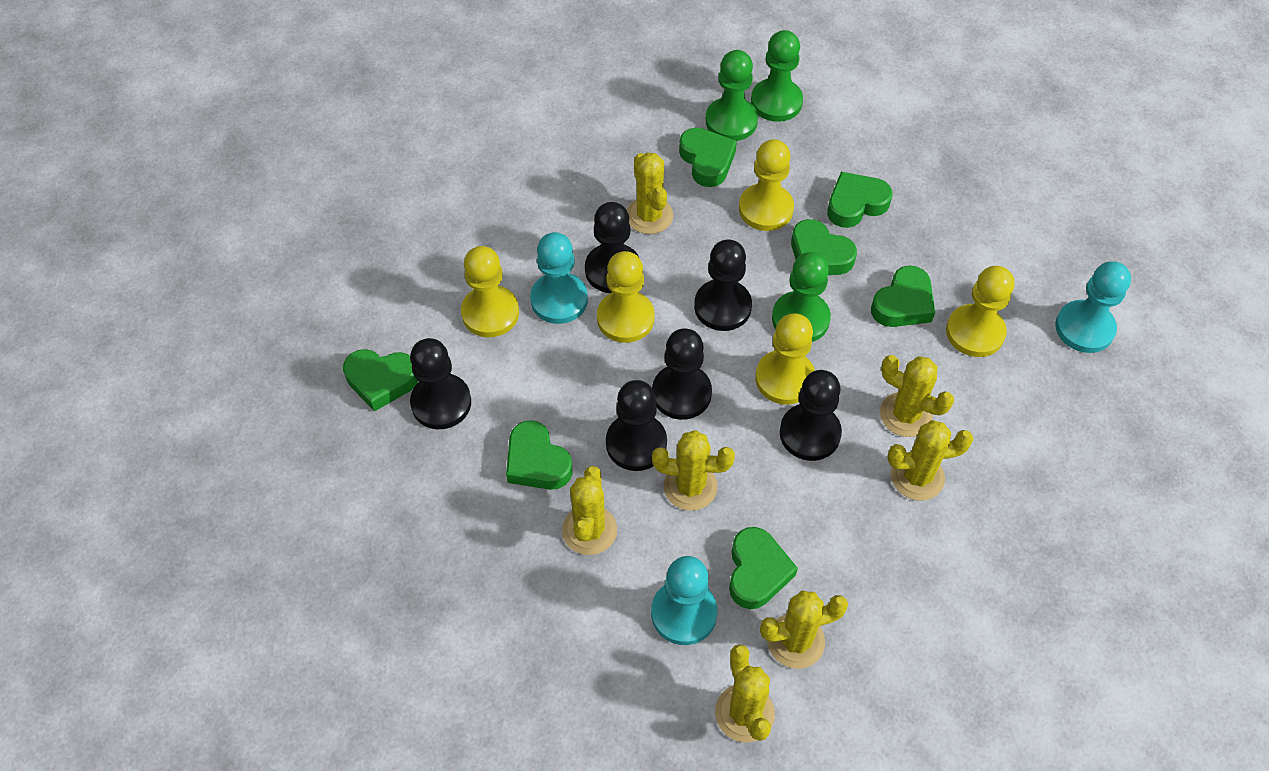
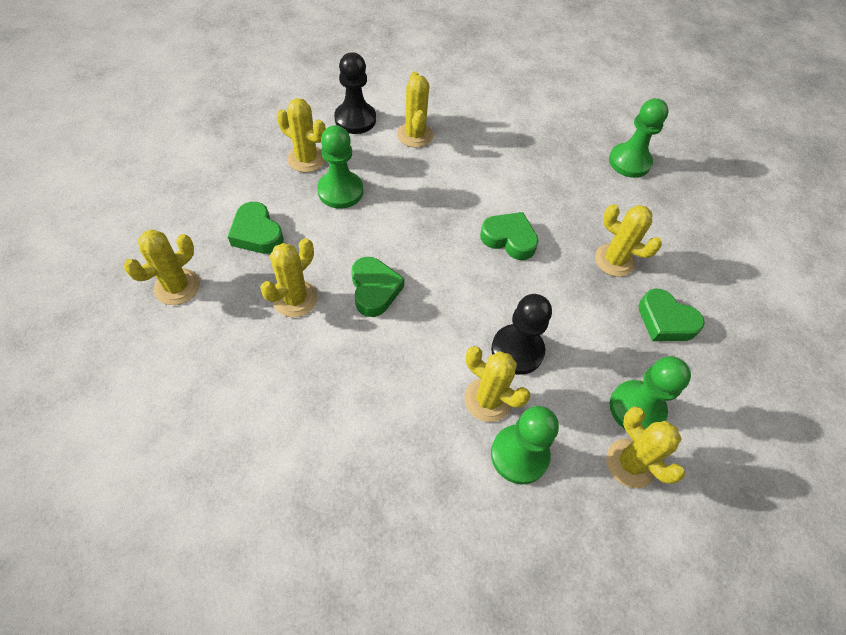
black pawn: [410,338,471,429] [585,202,639,293] [606,380,667,471] [652,328,712,420] [694,240,752,331] [780,370,842,461] = 6 -> [334,52,376,134] [491,294,552,375] = 2
green heart: [343,349,418,412] [506,420,573,490] [679,128,737,187] [729,527,798,609] [791,219,857,275] [827,172,892,228] [871,266,935,327] = 7 -> [228,202,284,254] [351,257,405,317] [480,212,539,260] [639,288,705,341] = 4
green pawn: [705,50,758,141] [751,30,803,122] [772,252,831,342] = 3 -> [317,125,363,209] [491,406,559,484] [609,98,669,178] [610,356,691,429] = 4
turquoise pawn: [530,232,588,324] [651,556,717,645] [1055,262,1131,353] = 3 -> none = 0
yellow pawn: [461,246,519,337] [597,251,655,343] [739,139,794,231] [755,313,815,405] [946,266,1014,357] = 5 -> none = 0

